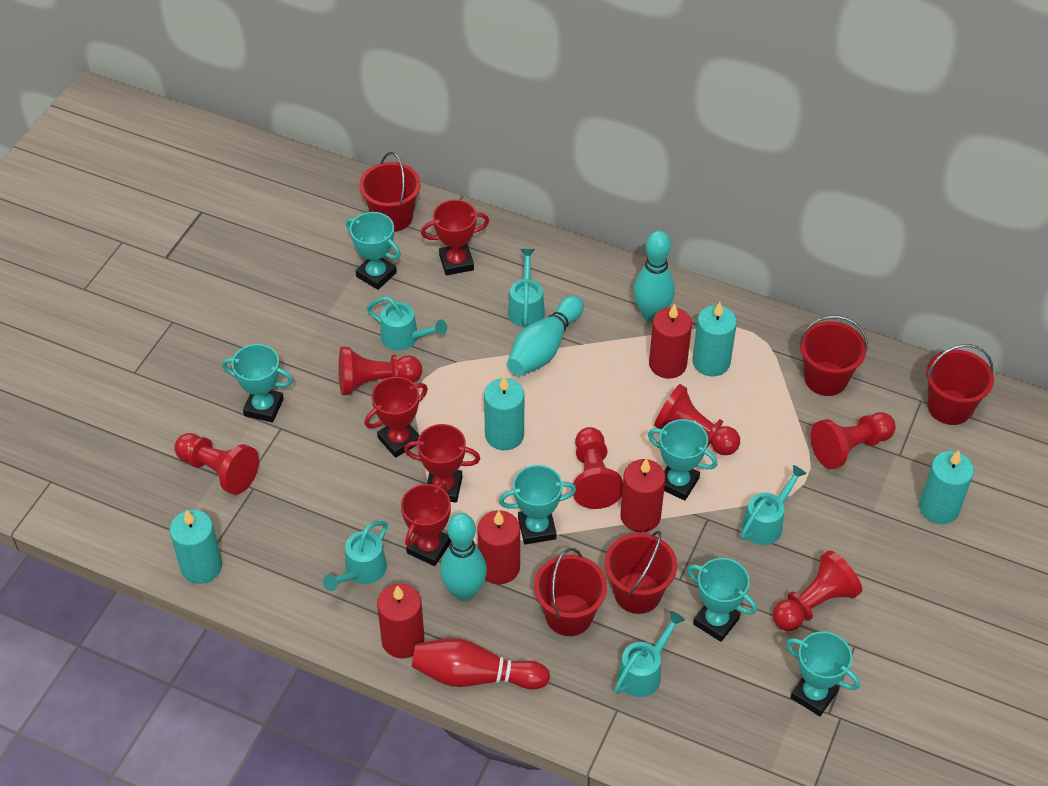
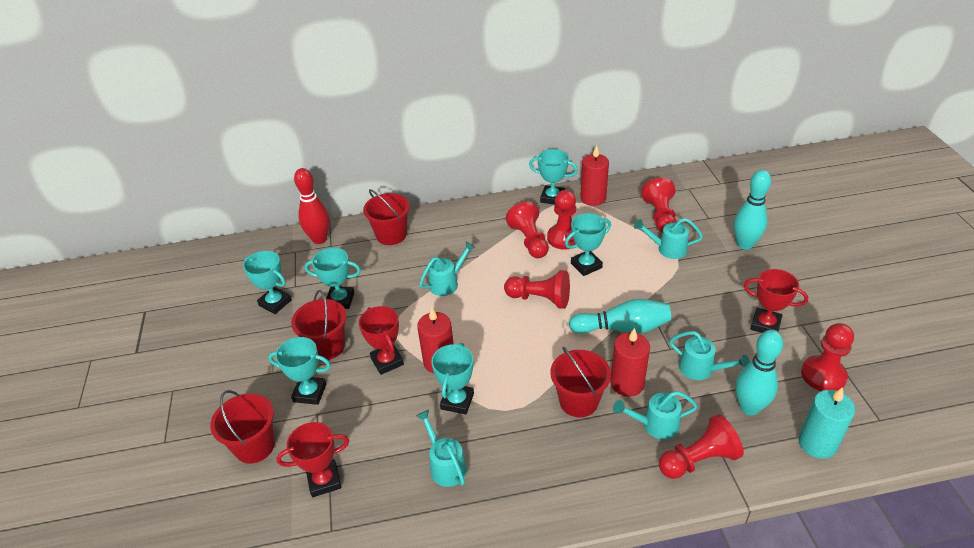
red bucket: [359,152,421,232] [534,548,607,636] [605,531,677,614] [799,315,868,396] [926,344,994,425] = 5 -> [210,390,275,464] [291,290,347,360] [363,189,410,245] [550,347,611,417] = 4
red candle: [377,584,424,658] [477,510,520,584] [620,458,666,532] [649,303,692,379] = 4 -> [417,307,454,373] [580,145,609,206] [610,328,650,397] = 3
red trophy: [364,377,428,458] [401,483,451,566] [404,424,480,503] [421,200,489,275] = 4 -> [276,422,349,497] [359,306,404,375] [744,269,808,333] = 3
turquoise candle: [170,510,222,584] [484,376,524,450] [693,302,737,376] [919,450,974,524] = 4 -> [798,387,855,459] = 1

